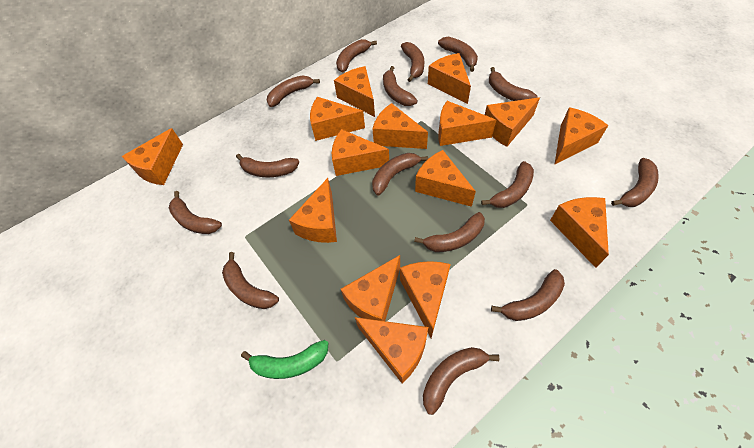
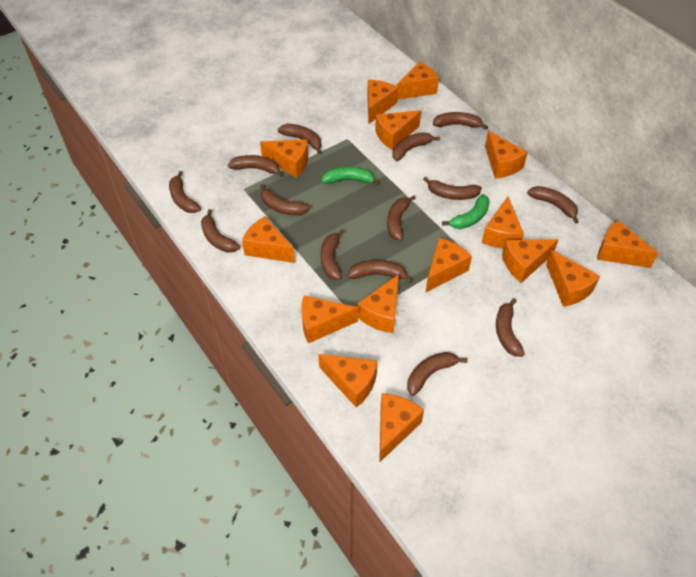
brown banana: [169,191,222,234] [222,252,279,309] [236,154,299,177] [267,75,320,107] [336,39,377,72] [372,153,428,195] [383,66,417,106] [401,42,424,82] [414,212,485,252] [423,347,499,415] [438,37,478,72] [481,161,534,208] [489,67,538,101] [491,269,565,321] [611,158,659,207] = 15 -> [169,171,201,213] [201,209,240,253] [228,155,283,177] [260,184,311,215] [278,124,322,154] [320,229,344,280] [348,260,413,283] [387,196,416,241] [392,132,440,161] [407,352,467,396] [423,177,482,200] [433,112,488,130] [496,298,525,357] [527,186,579,224] = 14
green banana: [241,340,328,379] = 1 -> [321,167,380,185] [442,194,490,229] = 2

